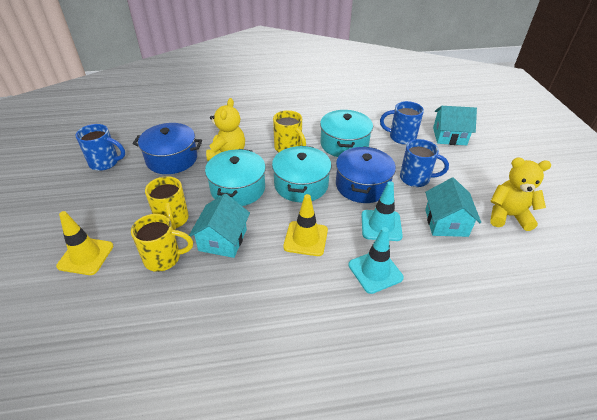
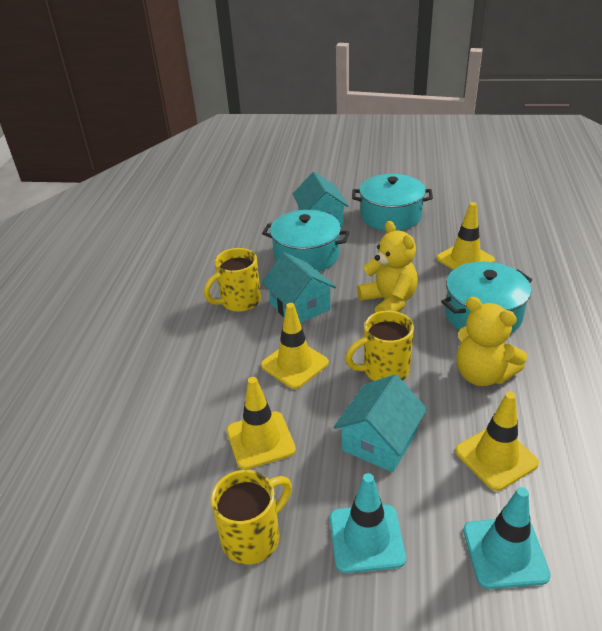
blue mug: [76,124,125,171] [380,101,424,145] [400,139,449,187] = 3 -> none = 0
blue pot: [133,123,202,174] [336,146,396,203] = 2 -> none = 0
yellow traffic cone: [56,211,113,275] [283,194,328,256] = 2 -> [227,377,296,470] [261,303,329,389] [436,202,495,270] [455,392,539,491] = 4

